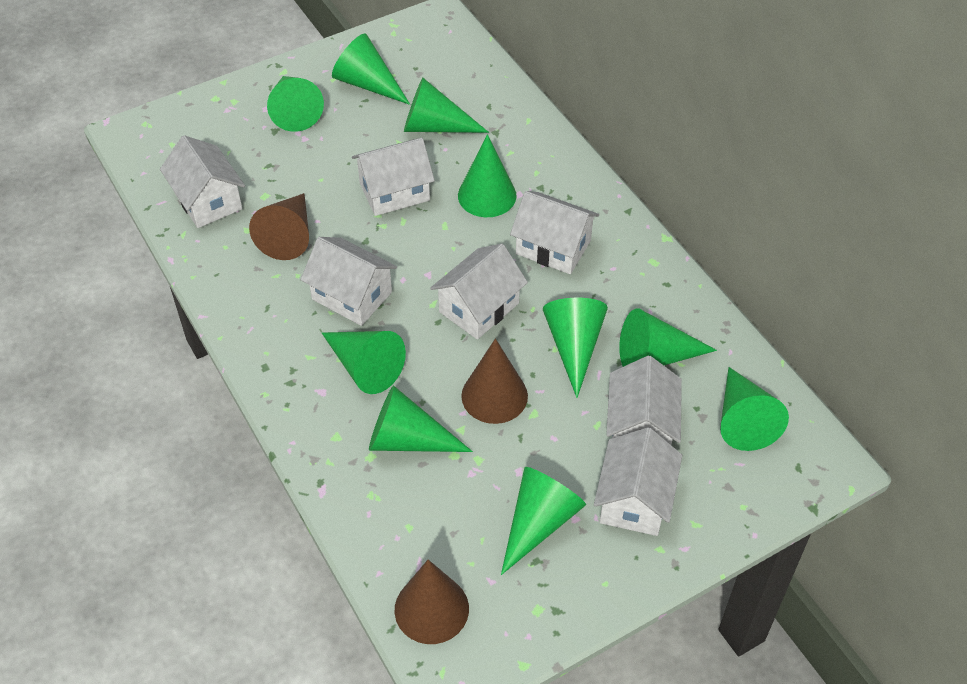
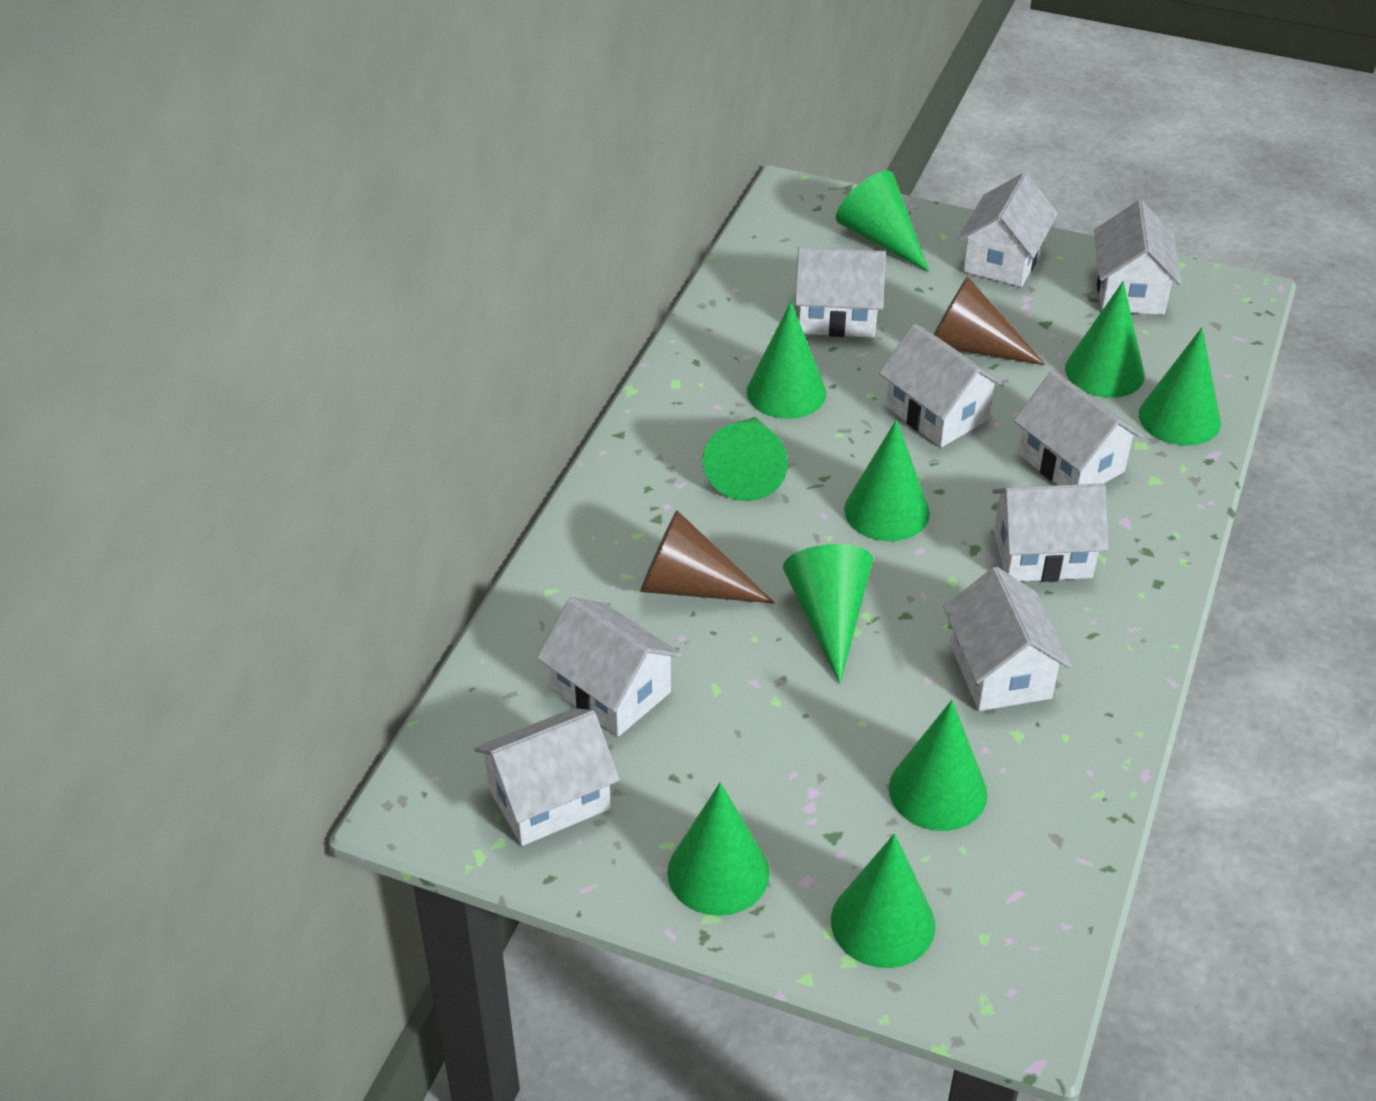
brown cone: [249,193,309,260] [395,560,469,644] [461,338,528,424] = 3 -> [640,510,775,603] [933,276,1046,365] = 2
white house: [160,135,245,228] [301,237,397,326] [352,138,435,216] [430,244,528,339] [510,191,599,274] [594,427,682,536] [606,356,682,445] = 7 -> [474,708,620,846] [537,597,682,736] [795,247,886,338] [879,324,1004,447] [943,567,1072,711] [958,173,1058,287] [992,483,1108,582] [1014,371,1143,485] [1094,200,1182,315] = 9

